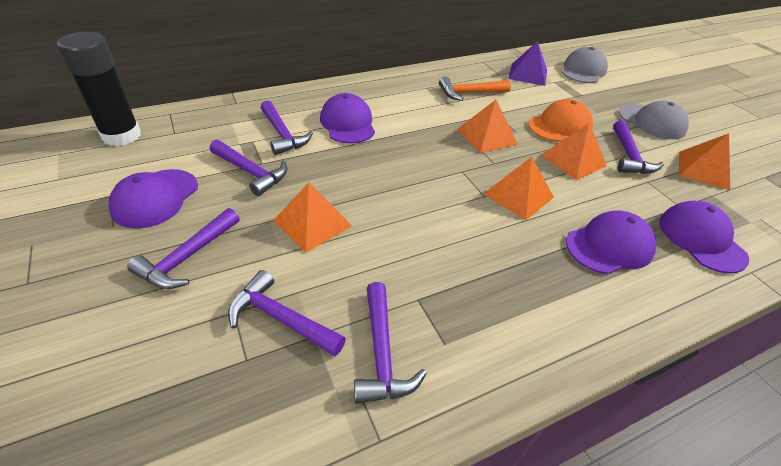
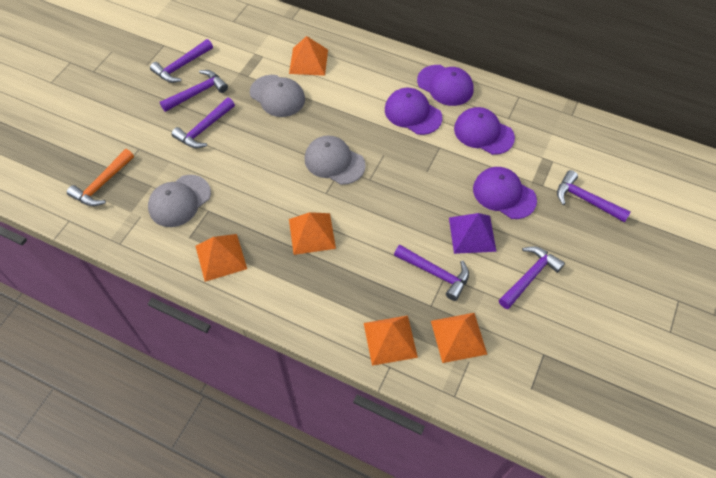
black glue stick: [57,32,141,146] = 1 -> none = 0
grey cap: [562,47,608,83] [619,101,689,139] = 2 -> [148,175,211,227] [250,75,305,117] [305,136,366,185] = 3
orange cap: [528,99,593,142] = 1 -> none = 0

